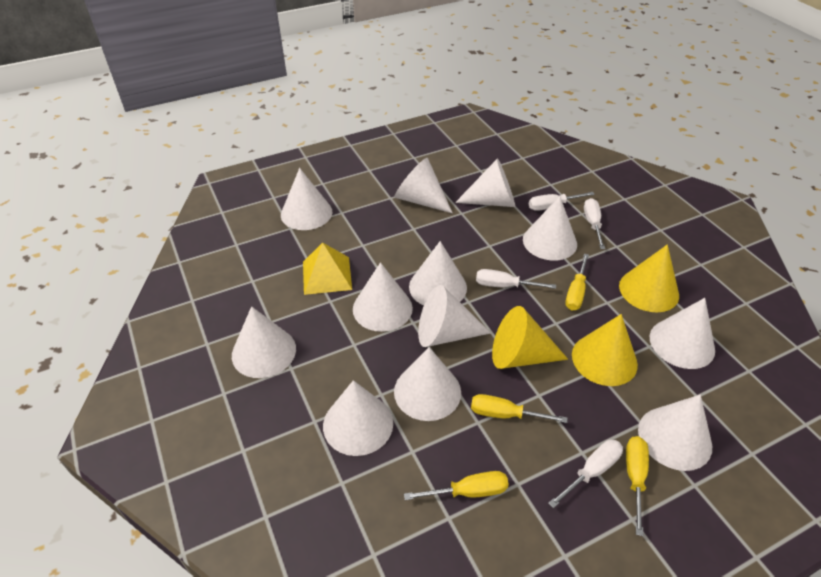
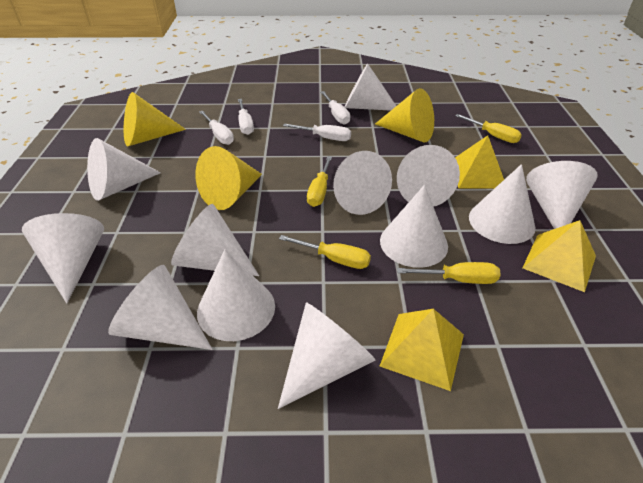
yellow pyramid: [303,243,352,295] = 1 -> [380,309,464,391] [455,135,504,189] [523,220,596,292] = 3

